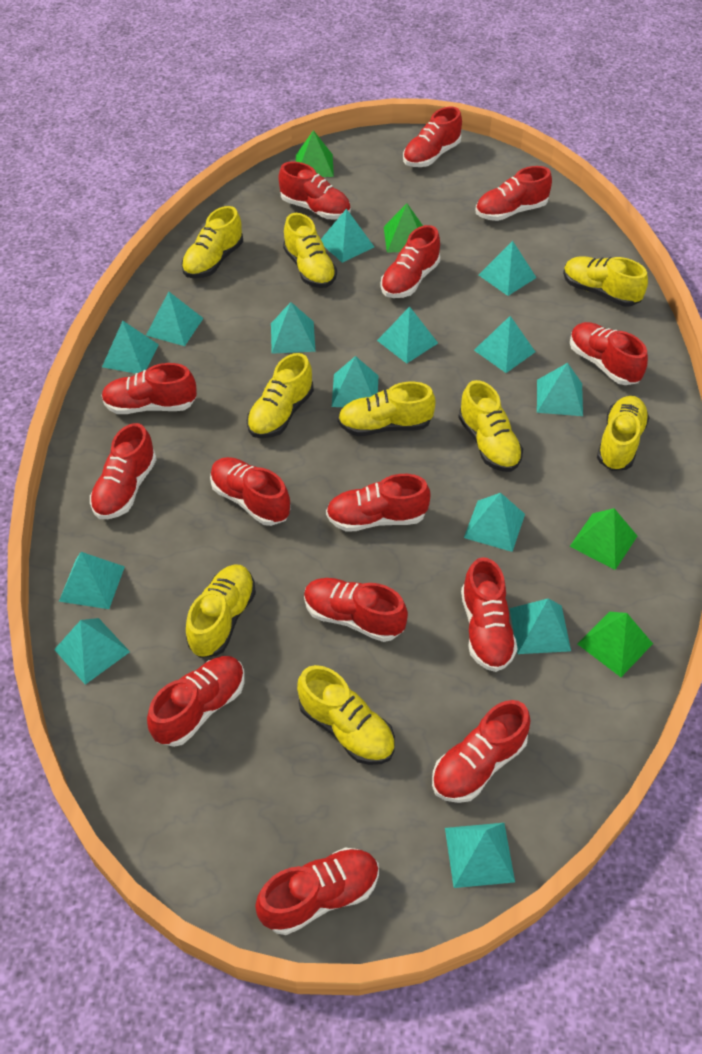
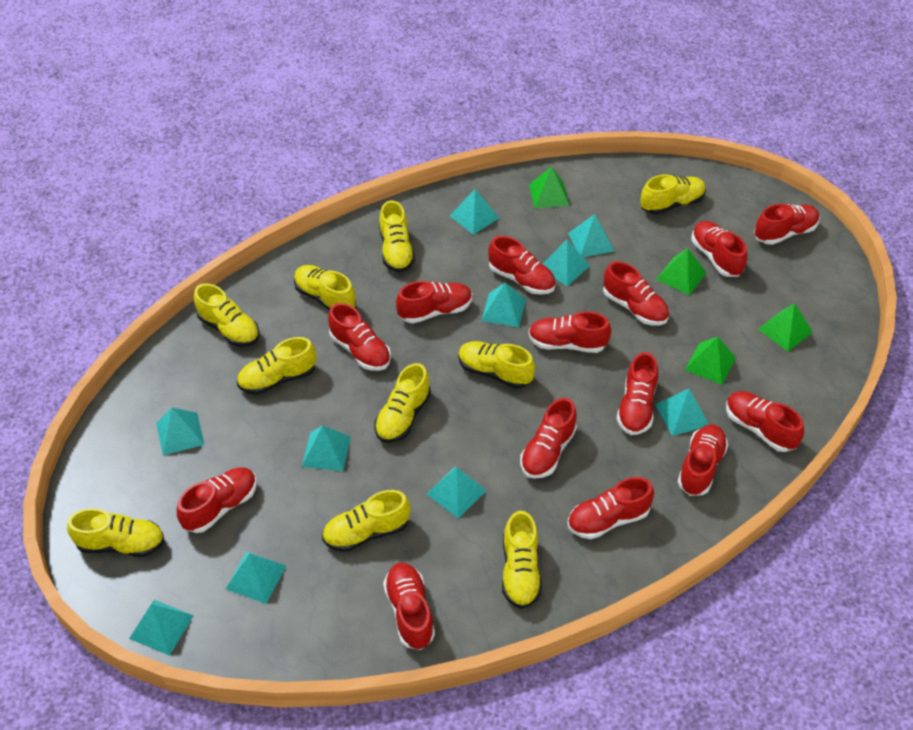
turquoise pyramid: [54,618,130,685] [59,552,125,609] [102,321,159,374] [146,291,204,346] [271,302,316,354] [321,209,374,263] [332,356,378,407] [377,306,438,364] [445,823,515,888] [464,493,525,552] [474,316,535,373] [479,241,536,296] [509,598,571,654] [537,363,583,416] = 14 -> [129,600,194,656] [156,408,205,455] [226,552,286,604] [302,425,351,471] [427,467,487,519] [450,189,499,235] [481,283,526,327] [543,240,590,286] [568,214,614,258] [655,389,709,436] = 10
yellow shoe: [181,206,243,278] [186,564,256,658] [247,353,314,438] [283,213,337,288] [297,665,395,765] [338,382,436,436] [458,380,523,472] [563,256,648,306] [597,396,650,471] = 9 -> [67,508,165,557] [194,283,260,347] [237,337,316,395] [294,265,356,311] [322,490,411,552] [374,363,431,443] [379,200,415,273] [458,341,535,389] [502,511,542,609] [640,174,706,215] = 10

